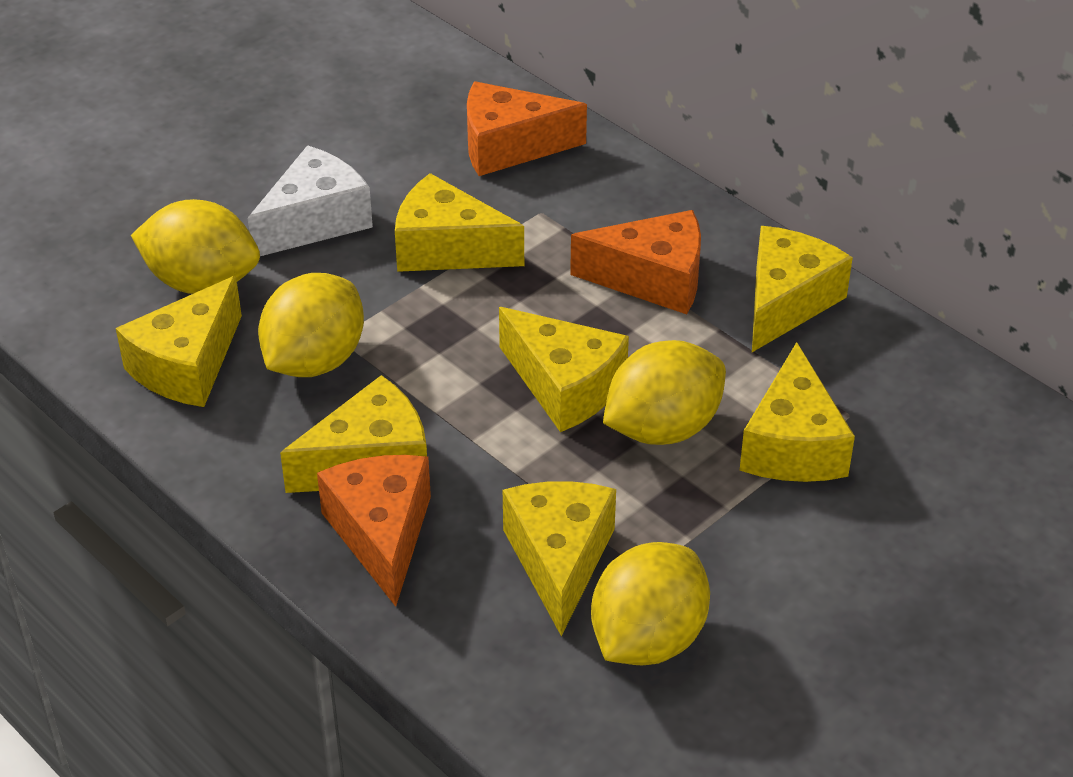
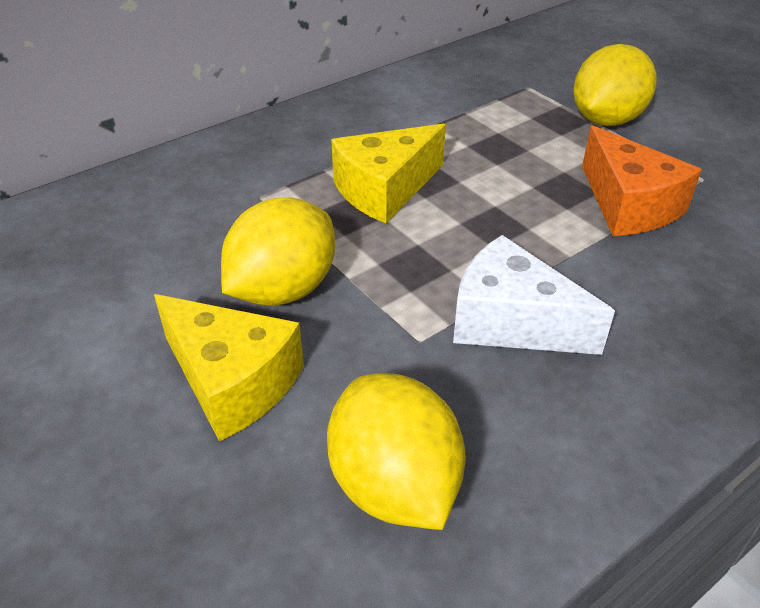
orange cheese: [317,455,431,607] [467,81,587,176] [570,210,701,314] = 3 -> [582,126,702,236] = 1
yellow cheese: [116,276,242,407] [280,375,427,493] [395,173,524,272] [499,307,629,432] [503,481,616,636] [739,342,855,482] [752,226,853,352] = 7 -> [154,294,304,442] [331,124,446,223] = 2
yellow lemon: [131,199,260,294] [258,273,364,377] [591,542,710,665] [603,340,726,445] = 4 -> [221,198,335,306] [327,373,466,530] [574,44,657,126] = 3

